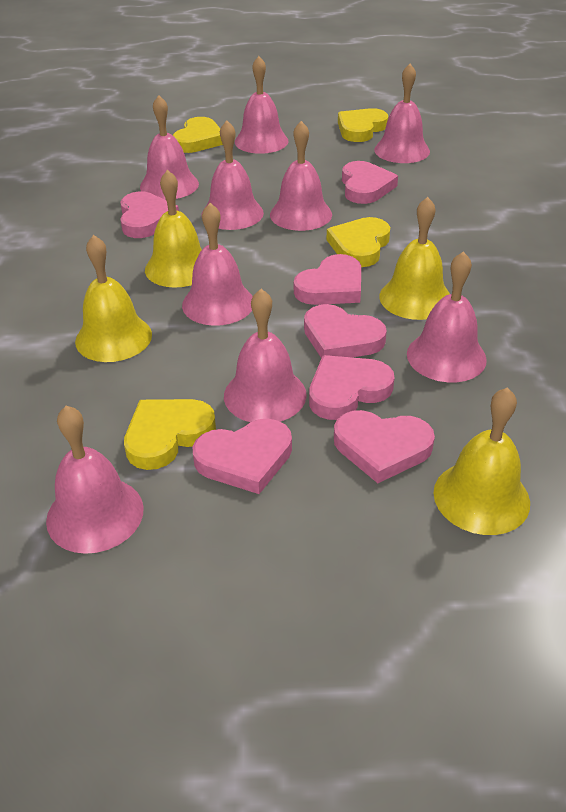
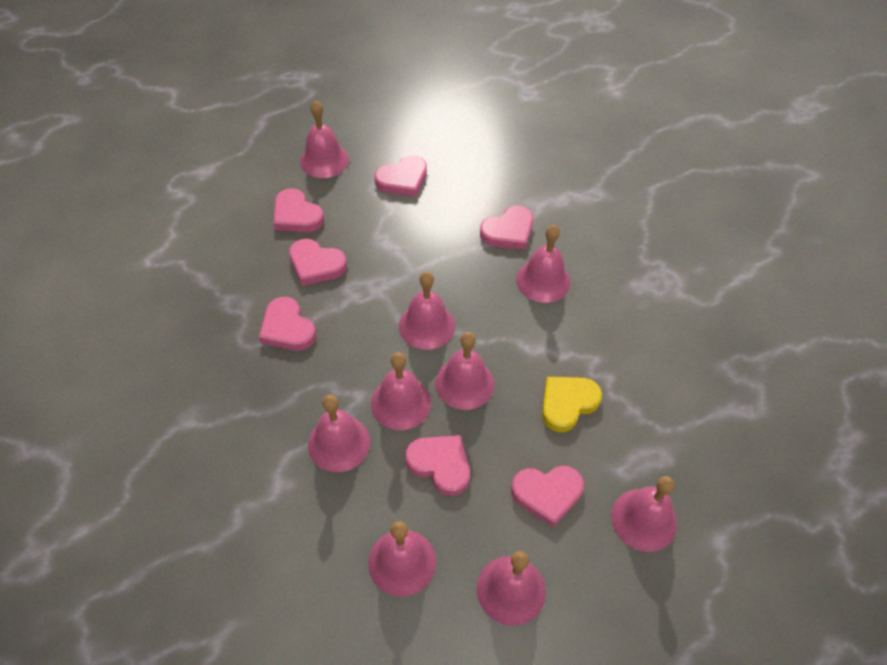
yellow bell: [75,235,152,362] [145,170,202,288] [379,197,450,320] [433,387,530,535] = 4 -> none = 0
yellow heart: [124,399,216,470] [173,117,223,153] [327,217,390,267] [338,108,388,142] = 4 -> [542,377,602,432] = 1

